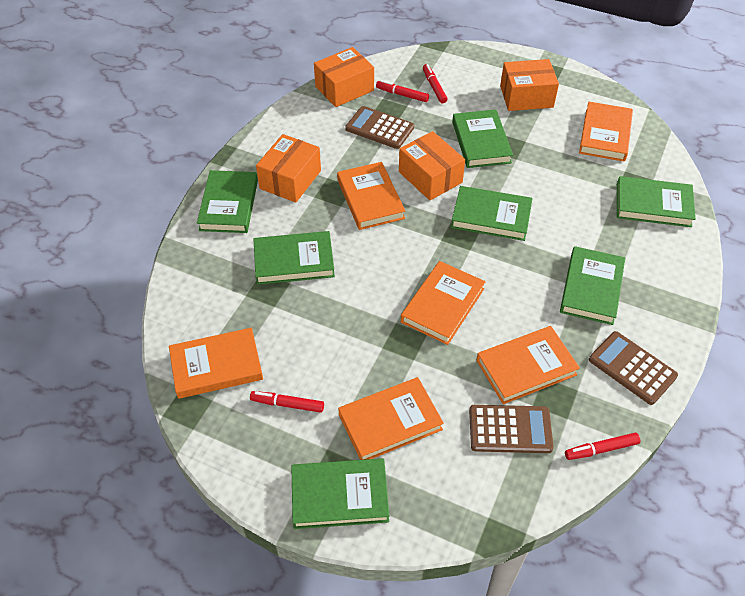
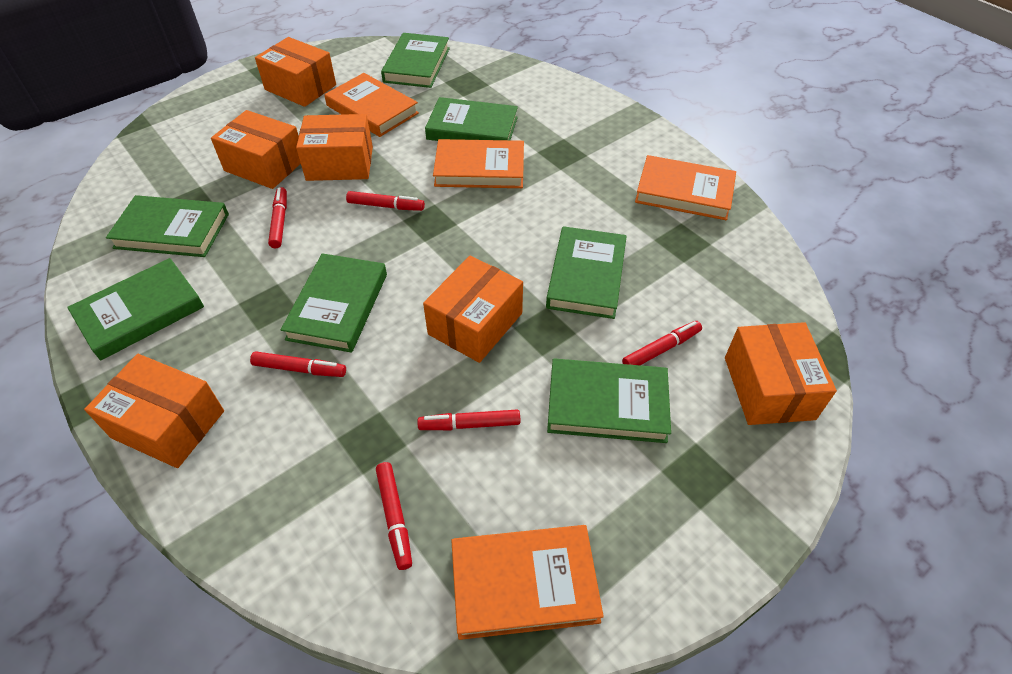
brown calculator: [345,106,414,149] [469,405,554,453] [589,331,678,405] = 3 -> none = 0
orange book: [169,328,263,399] [337,162,405,230] [338,377,444,460] [401,261,486,345] [476,326,580,404] [579,102,633,162] = 6 -> [324,73,419,137] [433,139,524,188] [451,525,604,640] [635,155,736,220] = 4
orange box: [256,134,321,203] [314,47,374,107] [399,131,465,200] [500,59,559,111] = 4 -> [84,354,224,468] [211,110,301,189] [255,37,336,107] [296,114,373,181] [423,256,523,363] [725,322,837,425] = 6
red marker: [250,391,324,413] [376,80,429,102] [423,64,447,103] [565,433,641,460] = 4 -> [250,351,346,377] [268,187,287,248] [346,191,425,211] [376,462,412,570] [417,410,520,430] [622,321,702,365] = 6

